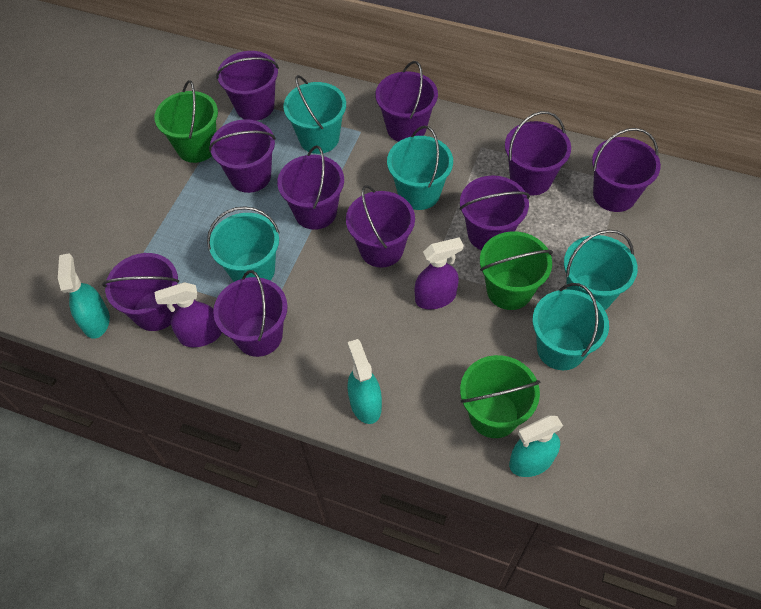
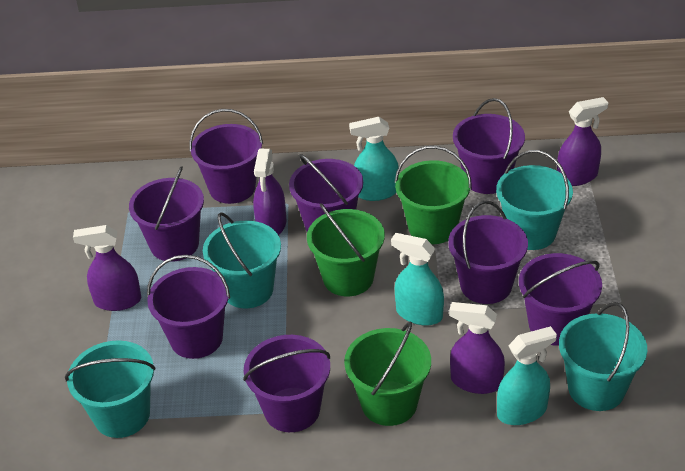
purple bucket: [102,253,179,331] [209,119,276,193] [213,270,288,357] [216,51,279,121] [277,145,344,230] [346,185,415,268] [376,61,438,142] [459,176,530,250] [505,111,571,195] [592,128,661,212] = 10 -> [129,166,204,262] [147,255,230,359] [189,109,263,204] [243,335,330,432] [289,154,363,232] [448,201,528,304] [453,98,525,194] [519,253,602,346] = 8
purple spray bottle: [154,282,222,347] [415,237,464,309] = 2 -> [73,225,141,311] [253,149,286,235] [449,302,505,394] [557,97,608,186] = 4
turquoise bucket: [207,206,280,282] [283,75,346,154] [387,126,453,210] [533,283,609,370] [564,230,638,310] = 5 -> [65,340,156,438] [203,212,281,308] [496,150,573,250] [559,302,647,411] = 4

